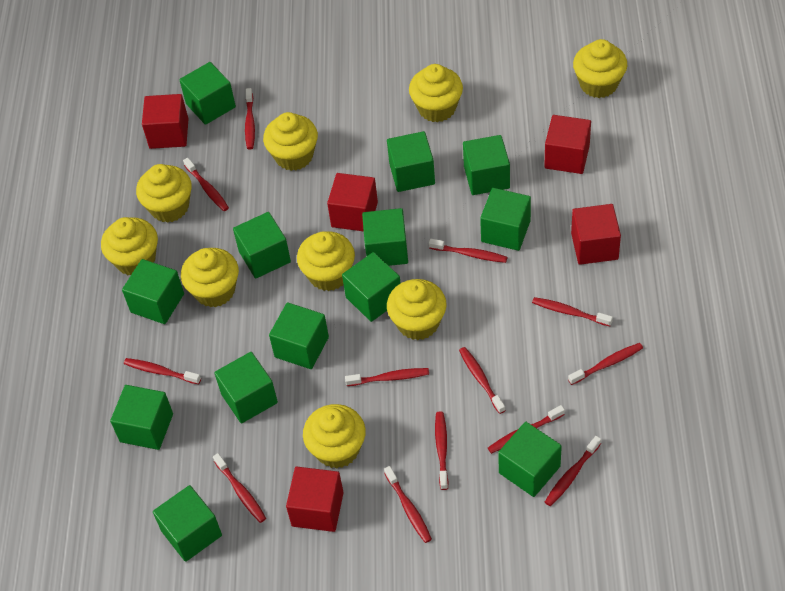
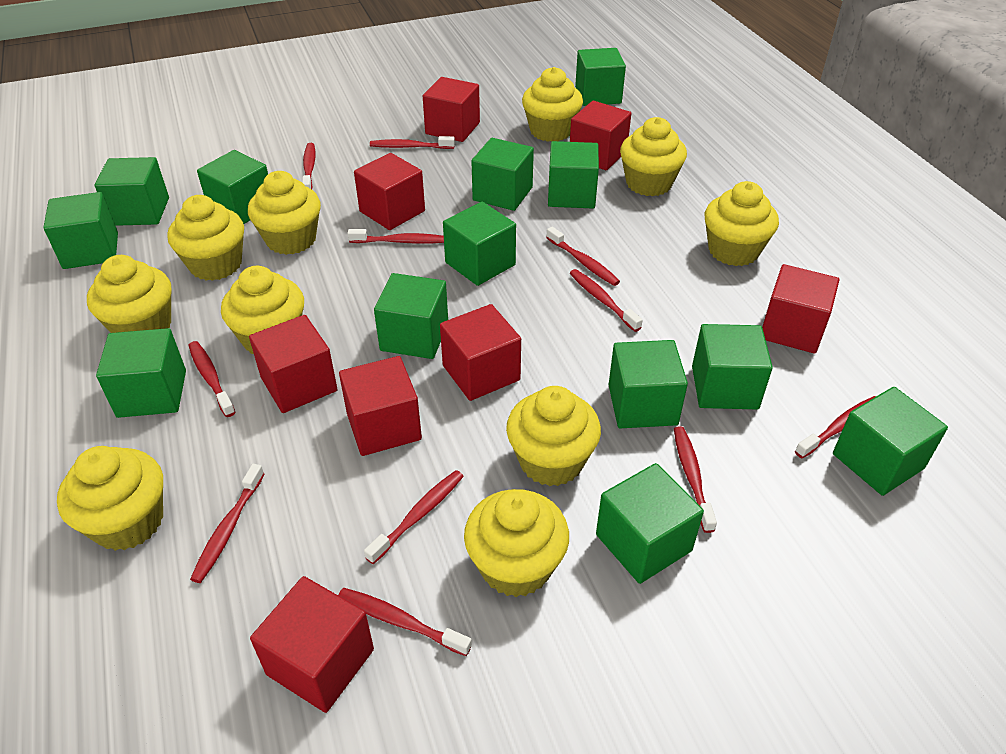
red cube: [142,94,189,149] [286,467,344,532] [327,173,378,232] [544,115,591,174] [571,204,621,265] = 5 -> [249,315,338,413] [250,576,374,713] [339,356,422,456] [354,153,425,230] [423,77,480,142] [440,304,521,401] [570,101,631,170] [762,264,839,354] = 8
red toothbrush: [124,358,201,384] [183,158,229,211] [213,453,266,523] [245,88,255,150] [345,368,429,386] [384,466,432,543] [429,239,507,263] [435,411,449,490] [459,347,506,414] [488,405,565,454] [532,297,613,326] [545,436,601,506] [568,343,643,385] = 13 -> [188,341,235,417] [190,464,264,583] [302,143,315,189] [338,587,472,656] [347,229,444,244] [364,470,464,564] [370,136,455,149] [546,227,620,286] [570,269,642,332] [674,426,717,533] [795,396,876,458] = 11
yellow cupcake: [101,217,158,276] [136,164,192,223] [181,248,239,307] [263,112,318,171] [297,231,355,291] [303,404,366,469] [387,279,446,340] [409,64,463,122] [573,39,627,98] = 9 -> [57,446,163,551] [87,255,171,333] [167,195,244,281] [221,266,304,354] [248,171,321,255] [464,489,569,597] [506,386,601,486] [522,67,583,142] [620,117,687,196] [705,181,779,266] = 10

